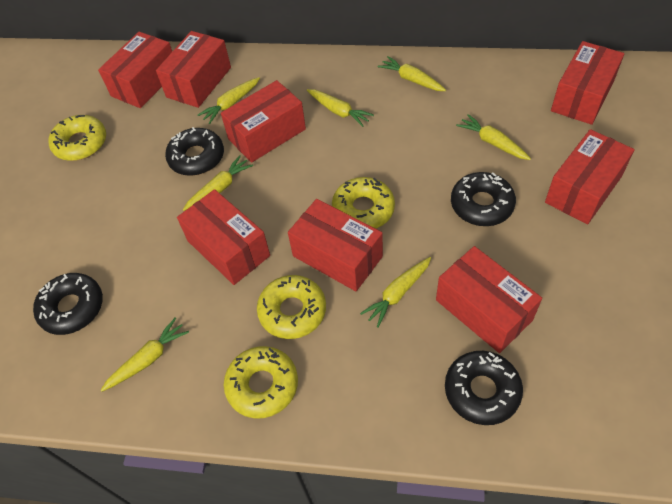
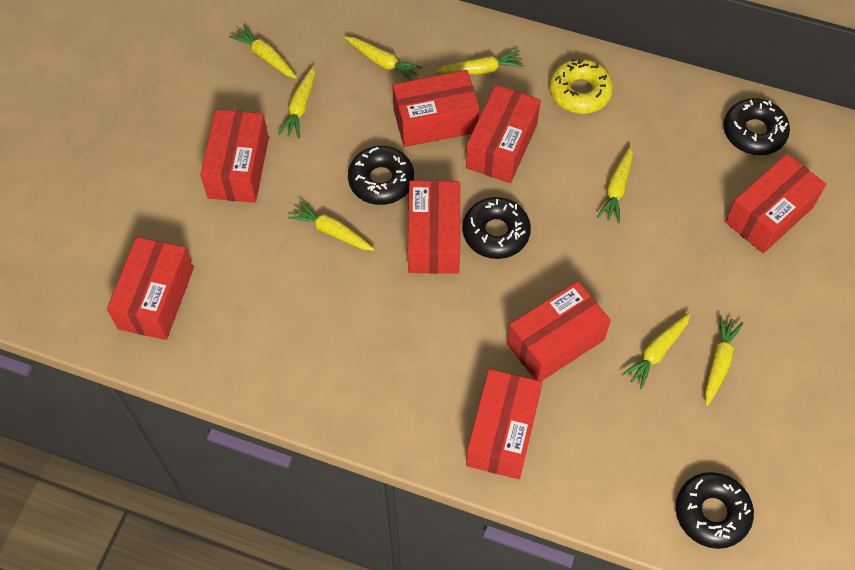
yellow carrot: [101,318,189,392] [183,156,253,211] [198,77,260,124] [307,89,374,127] [360,257,431,328] [378,56,446,91] [456,114,531,160] = 7 -> [229,25,297,79] [278,65,315,139] [288,201,375,251] [345,36,423,81] [436,50,524,75] [597,145,633,223] [621,313,691,389] [705,315,744,406] = 8
yellow donut: [49,115,106,161] [224,346,298,418] [257,275,326,339] [332,177,395,229] = 4 -> [549,59,613,114] = 1

